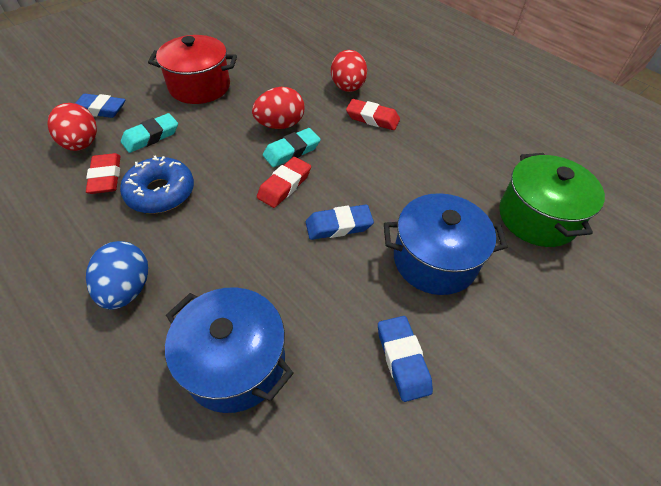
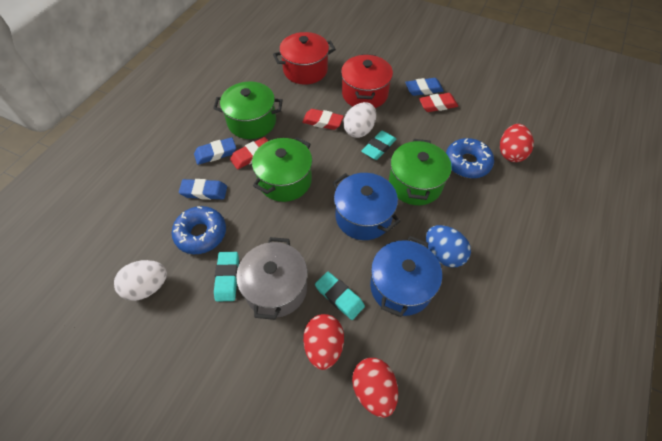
blue donut: [120,155,194,214] = 1 -> [172,206,226,254] [446,138,494,178] = 2
green pot: [499,153,605,247] = 1 -> [213,82,283,139] [252,137,312,202] [389,139,452,205] = 3
grey pot: none = 0 -> [236,237,308,320] = 1
red pot: [148,35,237,104] = 1 -> [273,32,336,85] [341,54,393,108] = 2
turquoise eraser: [121,113,178,153] [263,128,321,167] = 2 -> [214,252,239,302] [315,272,365,320] [361,130,396,160] = 3
white egg: none = 0 -> [114,260,167,301] [343,102,376,138] = 2

